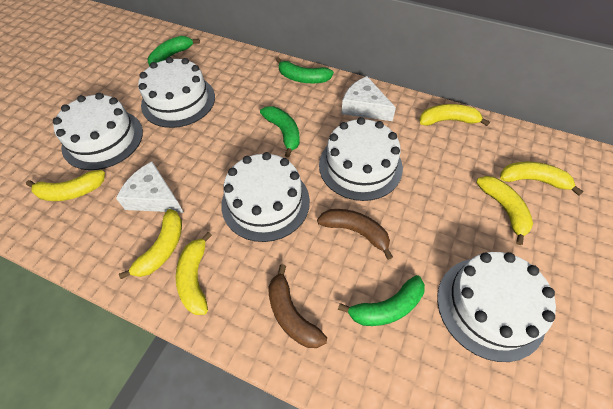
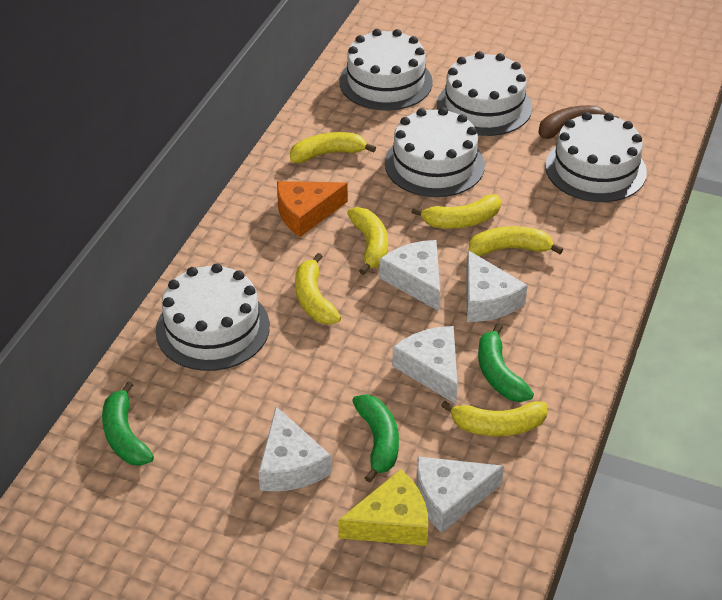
brown banana: [268,264,327,348] [317,209,393,260] = 2 -> [538,105,619,139] = 1
green banana: [148,36,200,67] [260,106,300,157] [276,57,334,83] [338,275,425,326] = 4 -> [102,381,154,466] [352,394,399,483] [478,323,534,402] = 3
orange cheese: none = 0 -> [277,181,348,237] = 1
white cheese: [116,162,184,213] [341,76,396,121] = 2 -> [258,406,331,492] [379,240,440,311] [392,326,458,404] [416,456,504,533] [466,250,528,322] = 5
yellow cheese: none = 0 -> [338,469,428,546] = 1

